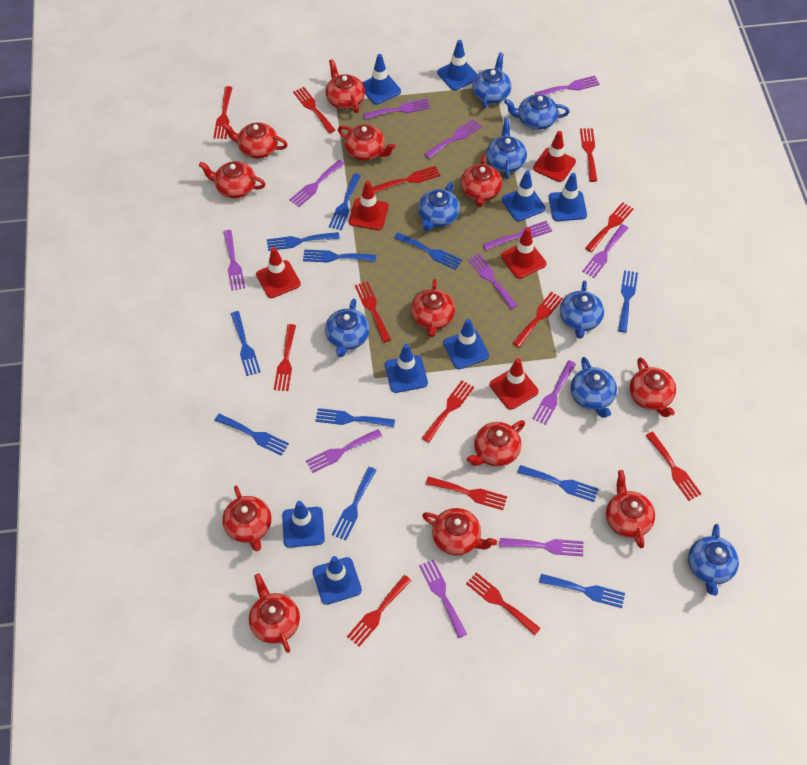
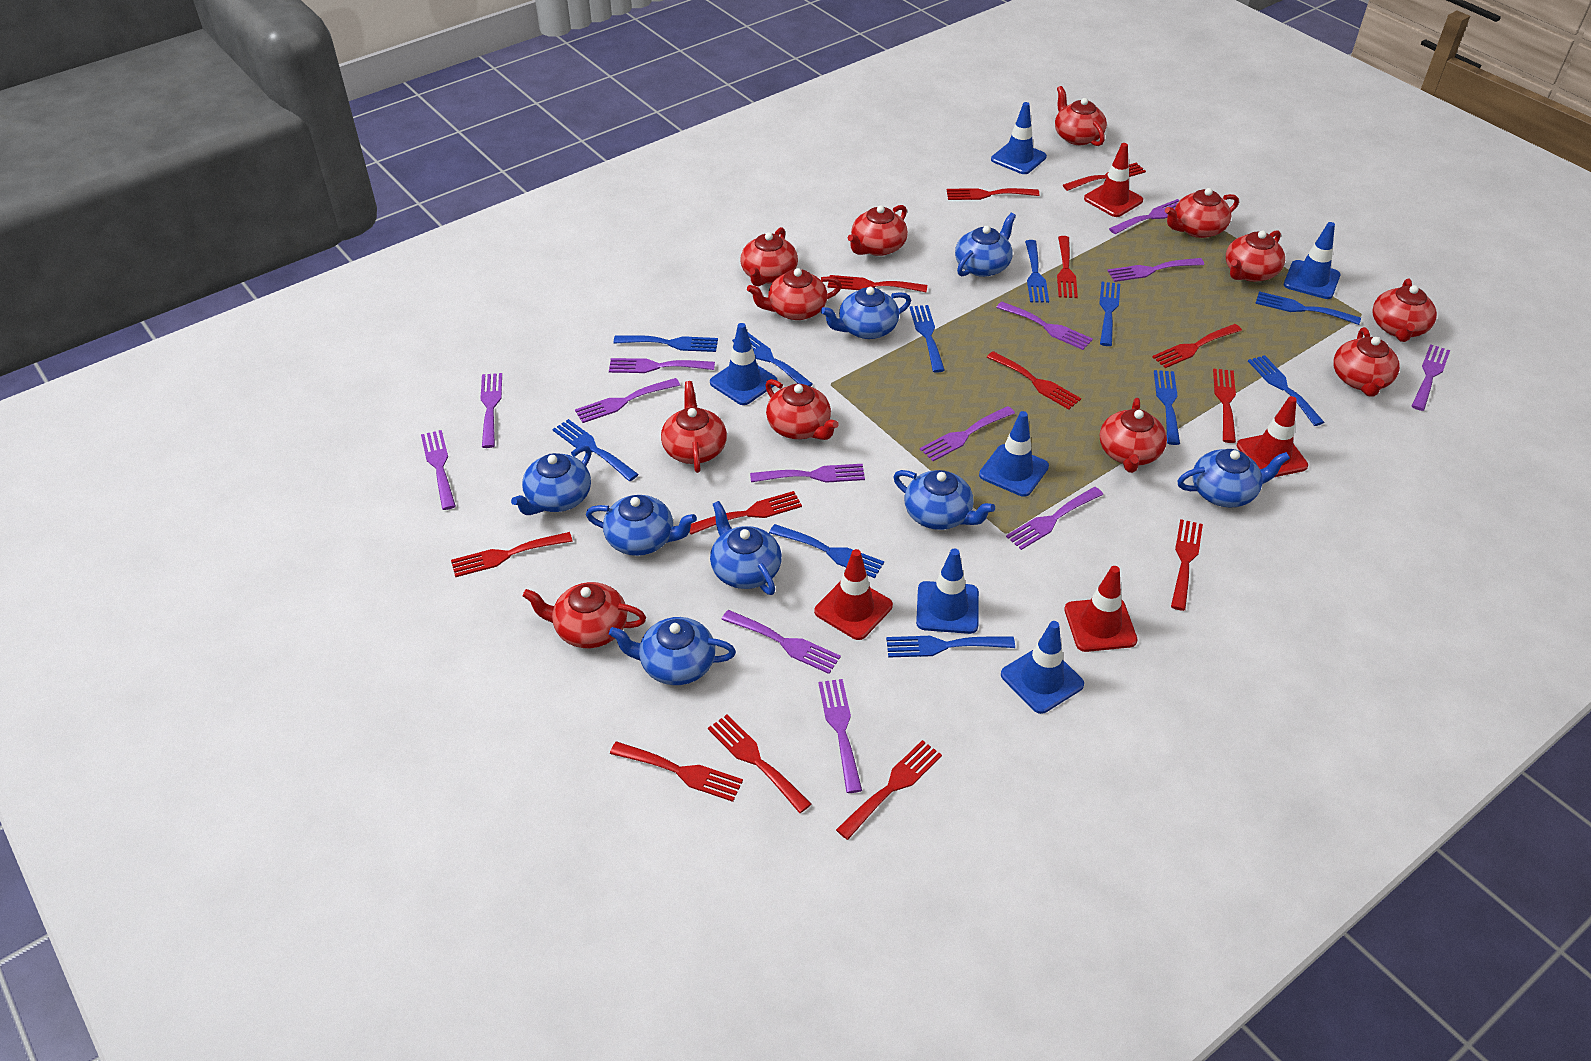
blue traffic cone: [282,501,325,548] [313,556,362,605] [362,54,401,105] [385,344,428,393] [437,40,477,90] [443,319,489,369] [502,171,545,221] [549,173,587,221] = 8 -> [710,323,777,405] [916,548,979,634] [979,411,1049,497] [991,102,1047,174] [1001,621,1084,714] [1284,222,1340,299] = 6
purple fork: [223,230,245,291] [289,160,345,207] [306,429,382,473] [363,98,430,119] [419,559,467,638] [424,119,482,159] [468,253,518,309] [482,221,552,250] [500,538,583,556] [532,360,576,425] [535,76,600,95] [582,224,628,278] = 12 -> [421,430,456,510] [480,373,502,448] [575,378,680,423] [609,358,715,373] [721,610,841,674] [750,464,865,483] [818,679,862,793] [920,406,1015,461] [996,302,1093,350] [1006,487,1103,550] [1107,258,1204,282] [1109,199,1179,234] [1412,344,1450,411] = 13
red traffic cone: [256,247,301,298] [349,181,389,230] [489,358,539,410] [501,228,546,279] [533,131,576,182] = 5 -> [814,549,893,640] [1064,566,1137,652] [1084,143,1143,217] [1237,396,1308,477] = 4

